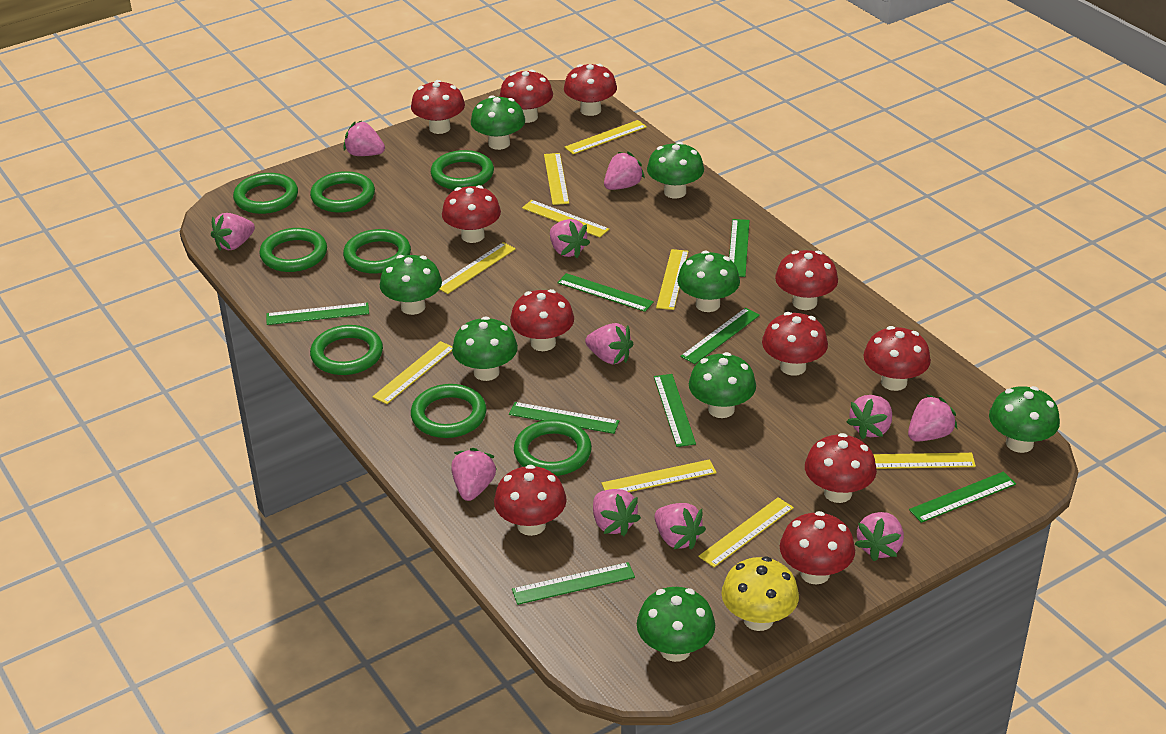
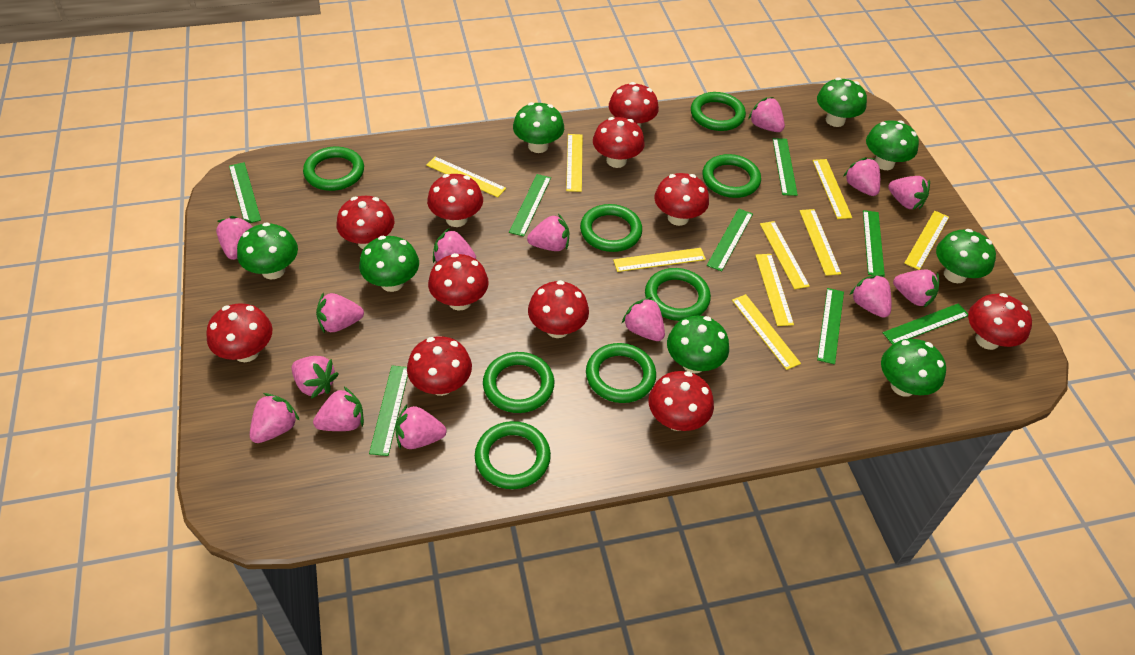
pink strawberry: [211,213,255,251] [343,121,385,156] [451,448,497,501] [550,219,590,258] [585,323,633,364] [593,489,641,536] [604,151,645,190] [654,503,706,550] [847,395,892,440] [854,512,904,561] [908,394,957,442] = 11 -> [216,216,252,260] [250,393,300,443] [292,356,338,399] [313,387,364,431] [316,292,364,333] [395,405,447,449] [433,228,476,263] [527,214,569,251] [622,297,665,341] [748,97,785,132] [844,157,880,196] [850,274,891,318] [888,176,930,210] [893,270,939,307] = 14
yellow mushroom: [721,557,799,631] = 1 -> none = 0

